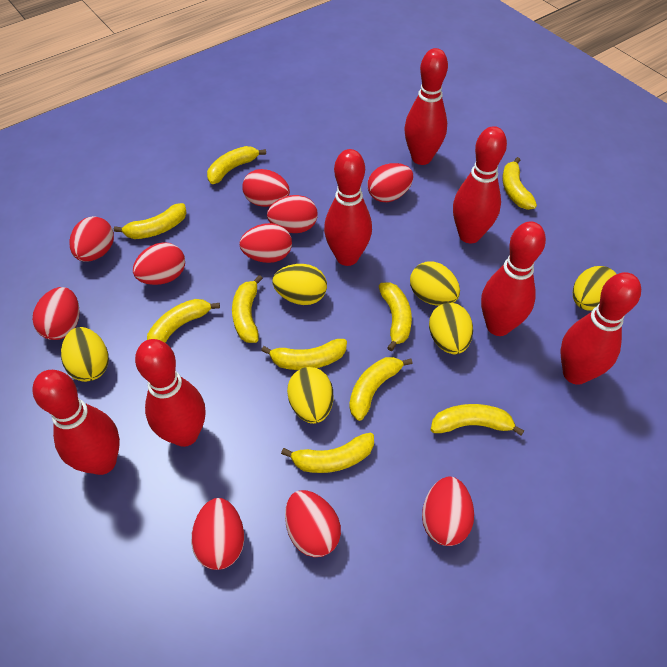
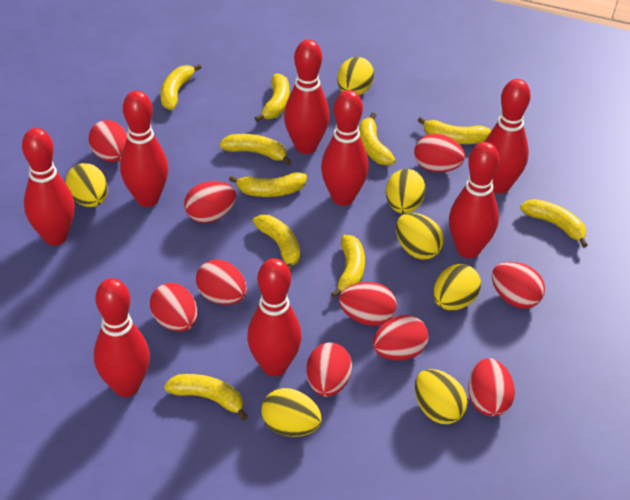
red bowling pin: [32,370,120,475] [135,339,205,447] [324,149,372,266] [404,48,448,165] [453,126,507,243] [481,221,546,336] [560,272,641,385] = 7 -> [22,128,75,245] [94,278,150,397] [120,90,168,207] [247,258,302,376] [284,40,330,154] [321,90,369,206] [449,142,499,258] [485,79,531,194] = 8
yellow egg: [61,327,108,382] [272,264,327,305] [287,367,333,424] [410,261,460,306] [429,303,473,354] [573,266,616,311] = 6 -> [65,163,108,207] [261,388,322,437] [337,57,374,95] [386,169,426,214] [396,213,444,260] [415,369,467,424] [433,264,481,310] = 7

